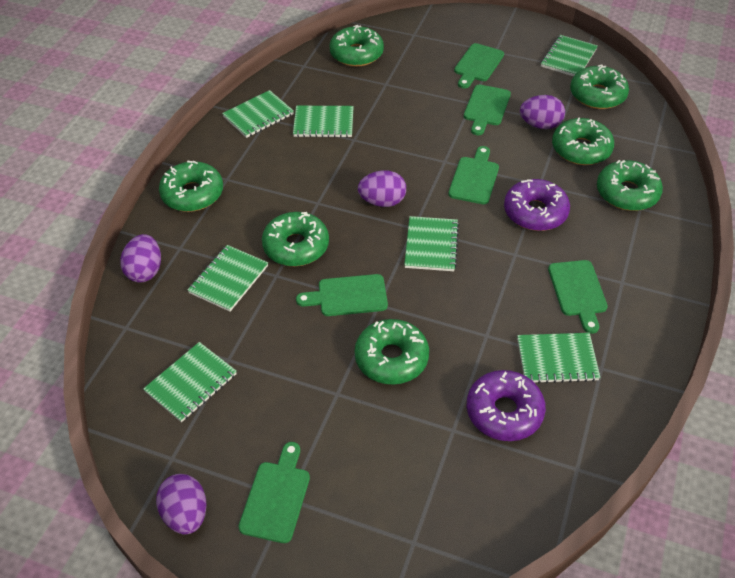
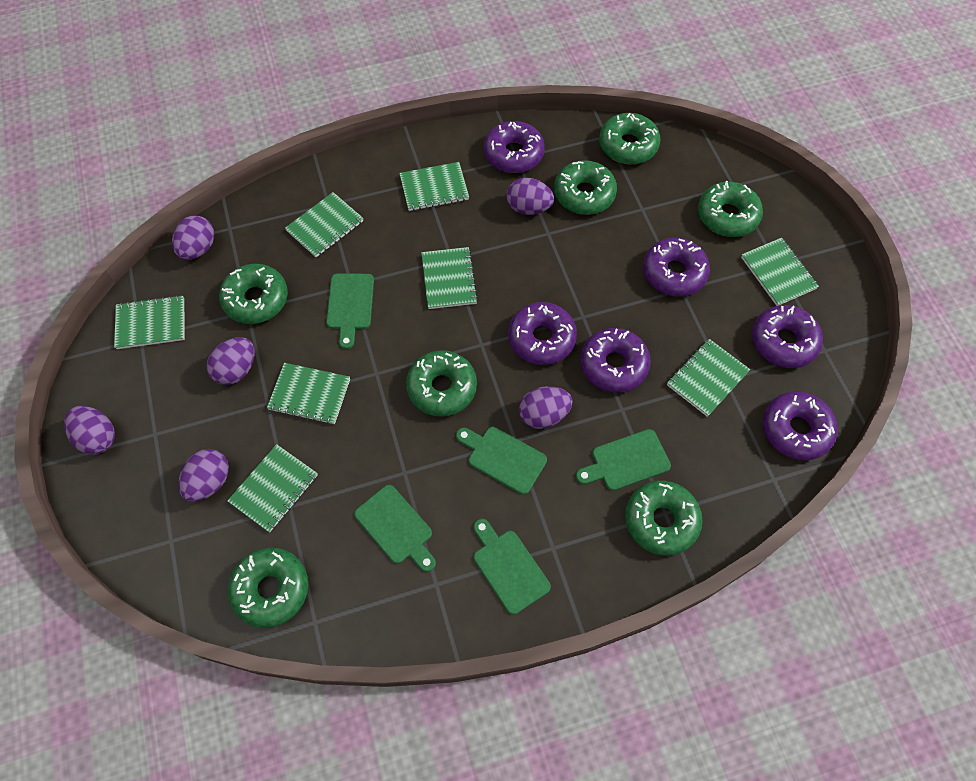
green cutting board: [238,442,310,543] [296,274,388,316] [448,146,499,204] [454,43,504,89] [464,85,511,135] [548,260,608,334] = 6 -> [326,273,374,349] [354,485,436,572] [456,427,547,495] [474,519,551,615] [576,429,671,491] = 5
green notebook: [143,342,237,422] [188,245,268,312] [222,90,294,138] [293,106,354,138] [404,216,459,271] [517,333,601,383] [541,35,598,76] = 7 -> [114,295,185,349] [227,444,318,532] [267,363,350,424] [285,192,364,257] [399,162,469,211] [421,247,478,309] [667,339,750,417] [741,238,819,306] = 8
purple donut: [467,370,546,441] [504,179,570,231] = 2 -> [484,121,545,173] [508,302,577,365] [580,328,651,393] [643,238,710,297] [752,305,823,368] [763,392,838,461] = 6
purple egg: [120,234,161,283] [156,474,207,535] [358,170,406,207] [520,95,565,129] = 4 -> [64,406,115,454] [172,216,214,260] [178,449,229,502] [206,337,255,385] [506,178,554,215] [519,386,573,429] = 6

